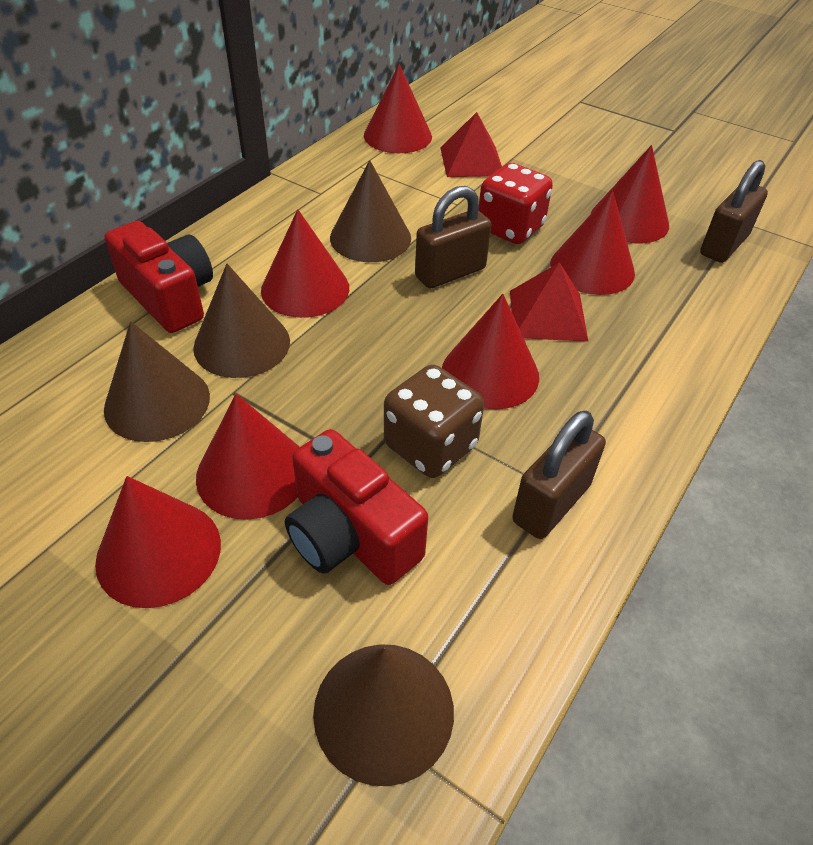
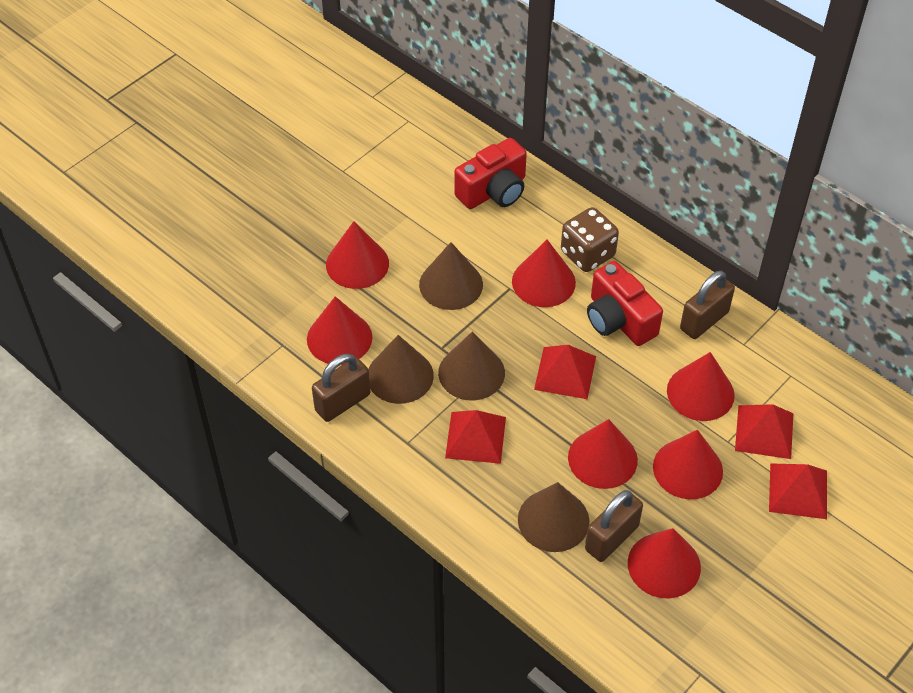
red dice: [478,163,553,244] = 1 -> none = 0
red pyramid: [440,112,502,177] [510,262,588,342] = 2 -> [445,410,506,464] [534,345,596,399] [735,404,793,459] [769,463,827,519] = 4

